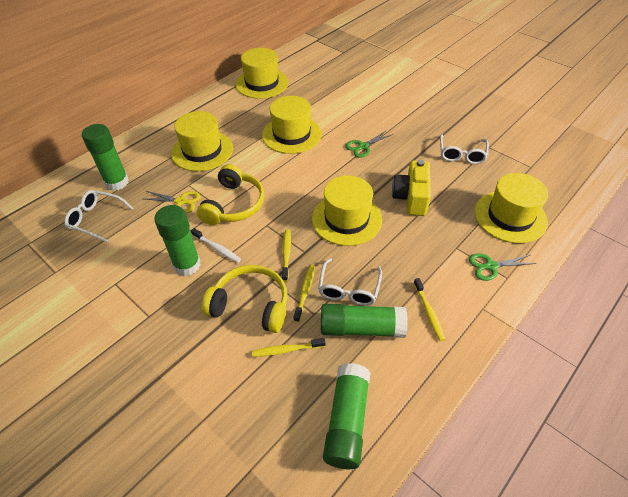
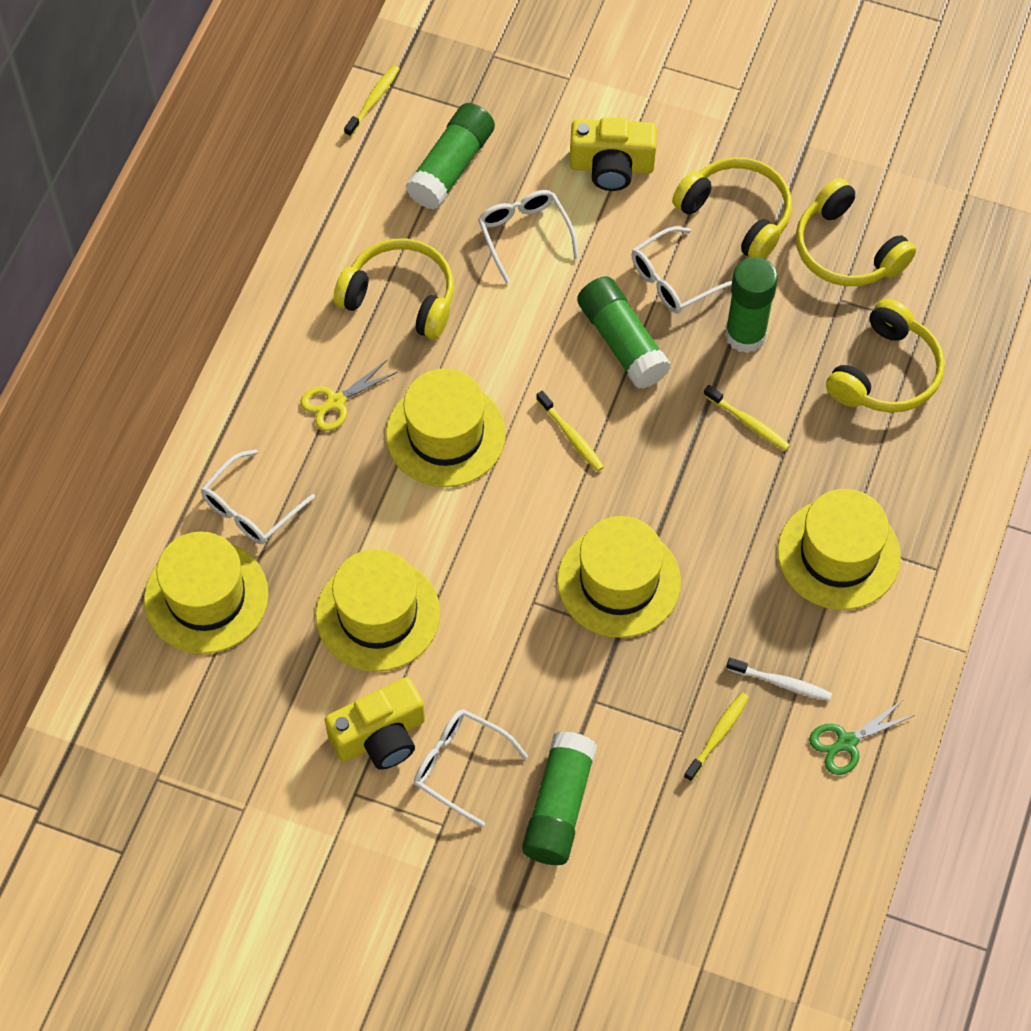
green scissors: [345,130,393,157] [469,253,537,281] = 2 -> [809,700,915,775] = 1
white glasses: [64,190,134,242] [318,258,382,306] [440,134,489,164] = 3 -> [201,449,315,544] [414,709,528,827] [478,190,579,283] [631,226,732,313] = 4
yellow camera: [392,160,431,216] = 1 -> [325,677,425,770] [570,117,657,191] = 2
yellow headphones: [197,164,265,225] [202,265,288,333] = 2 -> [334,239,454,339] [672,157,792,259] [796,178,916,286] [826,299,945,413] = 4

